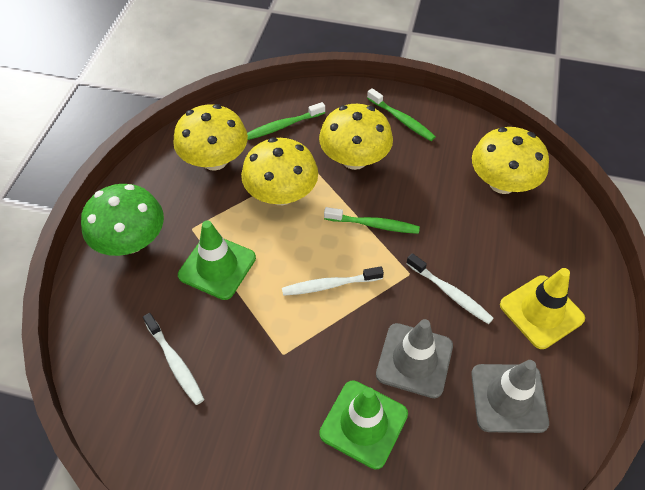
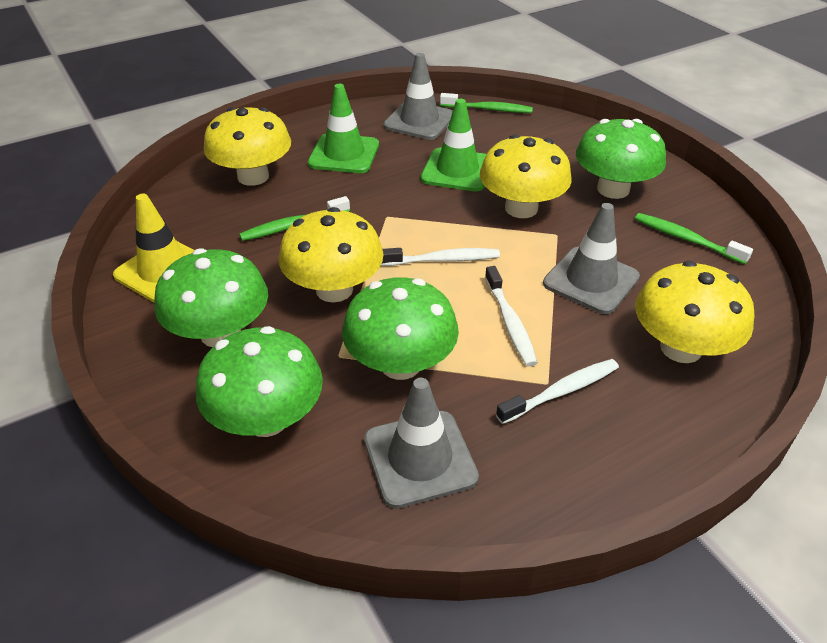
green mushroom: [81,184,164,256] = 1 -> [154,248,268,347] [196,326,323,437] [342,277,459,380] [576,119,666,199] = 4
grey traffic cone: [376,319,453,398] [471,360,549,433] = 2 -> [364,378,479,509] [384,53,453,140] [543,203,640,314] = 3

